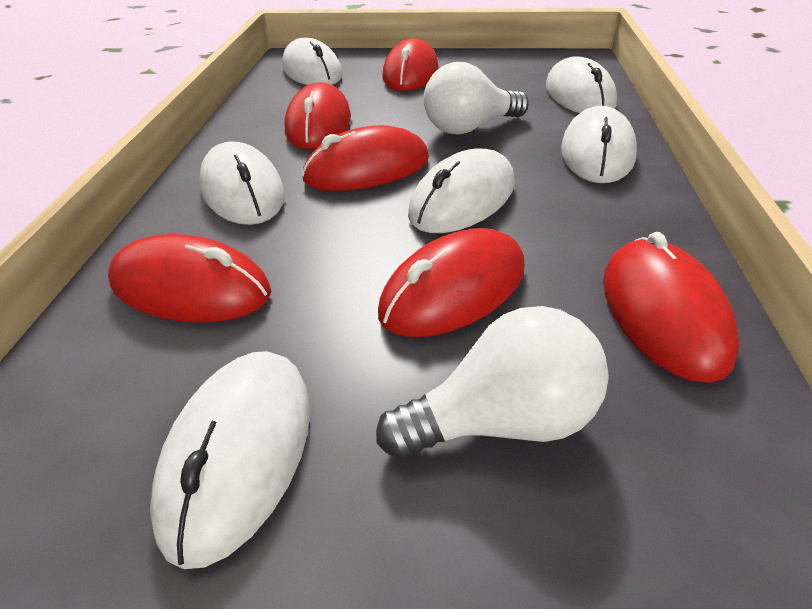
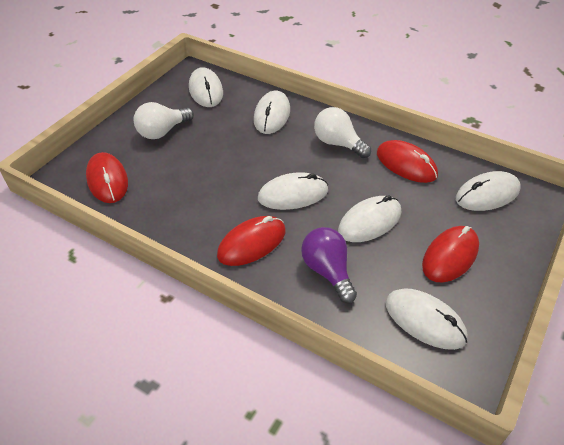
purple light bulb: none = 0 -> [301,227,357,303] = 1
red mouse: [108,234,271,322] [284,82,351,149] [302,125,429,191] [378,228,525,337] [383,38,439,91] [603,232,739,383] = 6 -> [86,152,128,203] [217,216,285,266] [377,140,438,183] [422,226,479,282] = 4

